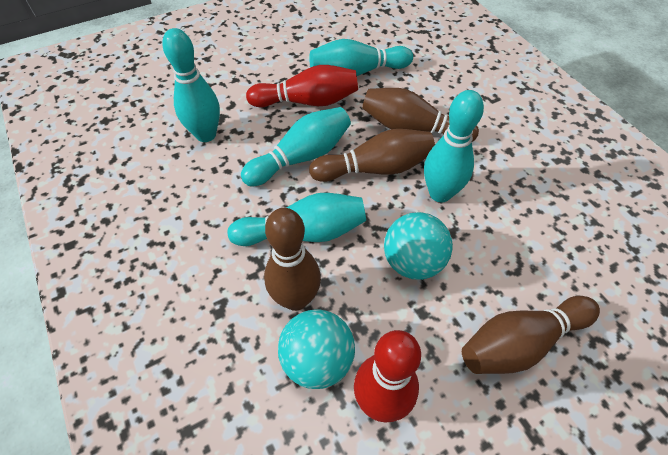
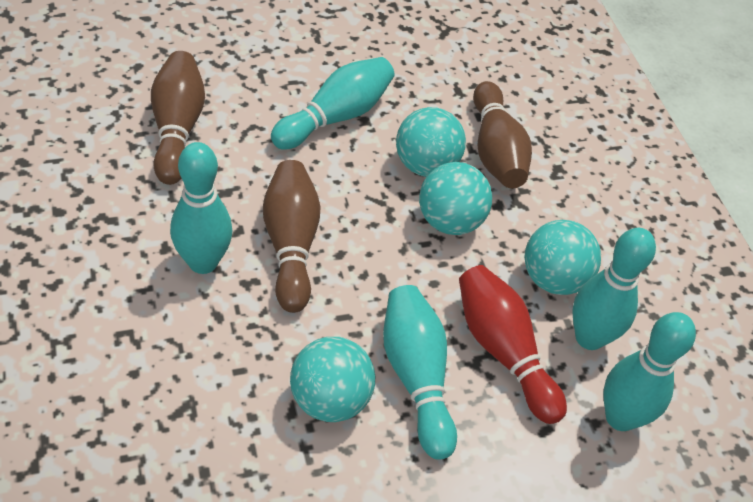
brown bowling pin: [264,208,321,311] [309,129,435,182] [362,88,479,142] [462,296,600,374] = 4 -> [151,51,205,185] [263,160,321,313] [473,81,532,188] = 3
red bowling pin: [246,65,358,107] [354,330,421,423] = 2 -> [459,265,567,424] = 1
turquoise ball: [278,310,355,389] [384,212,453,280] = 2 -> [290,337,375,422] [396,107,466,177] [419,162,492,235] [524,220,601,295] = 4

